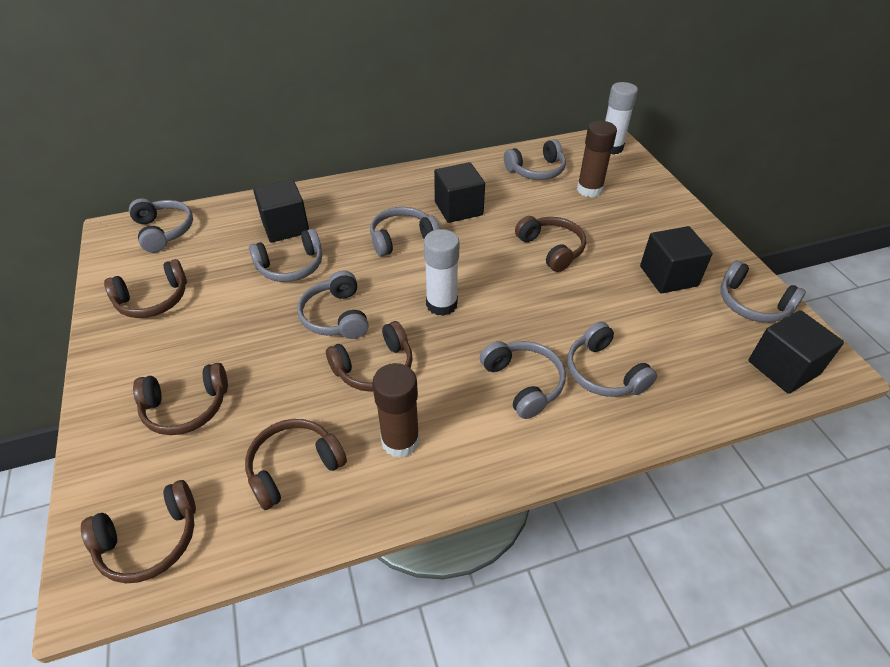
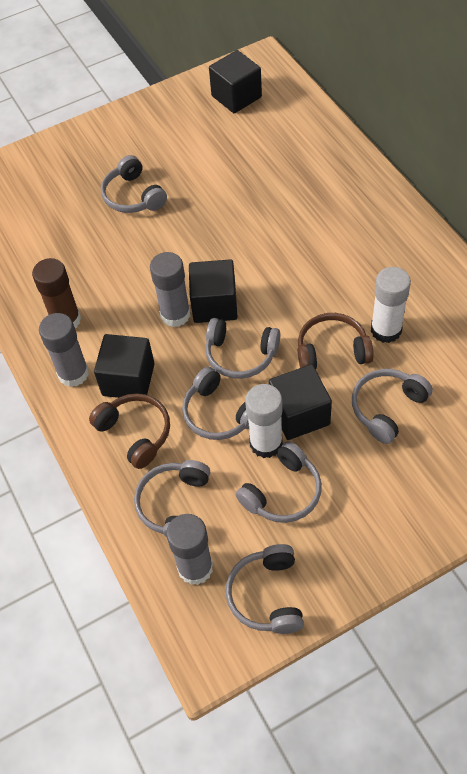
brown glue stick: [372,363,420,458] [577,121,617,198] = 2 -> [32,258,81,328] = 1
brown headphones: [81,480,196,583] [104,259,187,318] [133,363,228,435] [245,419,347,510] [326,321,413,392] [515,216,586,272] = 6 -> [89,393,170,469] [298,313,374,369] = 2
grey glue stick: none = 0 -> [39,313,89,387] [150,252,190,327] [166,514,213,585] = 3
grey headphones: [129,198,193,253] [249,229,322,282] [297,271,369,339] [370,207,440,256] [480,341,566,419] [504,139,566,180] [567,322,657,397] [720,260,806,322] = 8 -> [101,155,167,213] [134,460,210,537] [182,367,249,440] [205,318,280,379] [226,544,304,634] [236,441,322,523] [352,369,433,444] = 7

